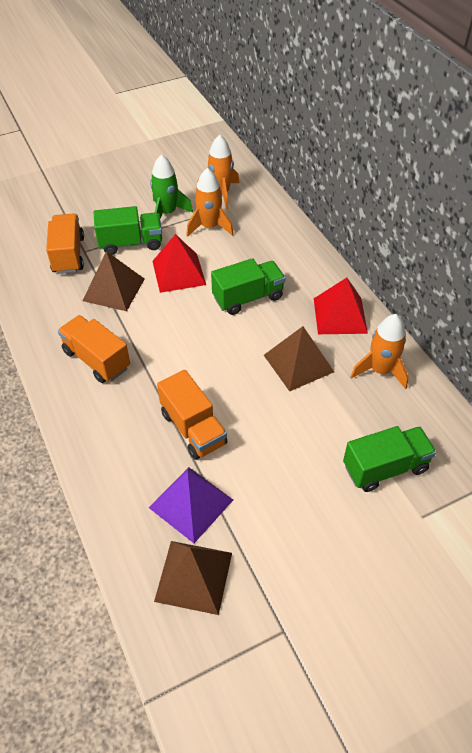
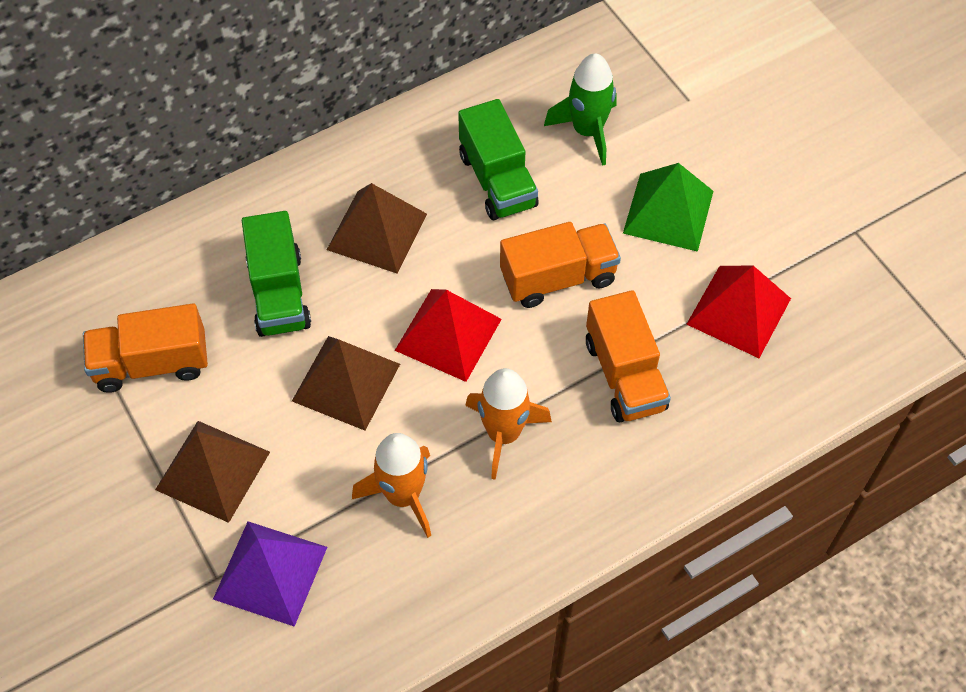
green pyramid: none = 0 -> [623,163,714,252] = 1
green truck: [94,206,162,255] [211,258,285,315] [343,426,436,492] = 3 -> [242,211,311,337] [458,99,538,220] = 2
orange rocket: [186,168,233,237] [198,135,239,209] [351,314,409,389] = 3 -> [352,433,431,538] [465,368,552,480] = 2

